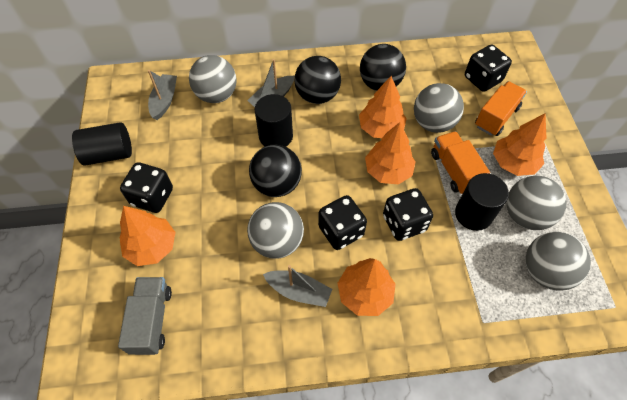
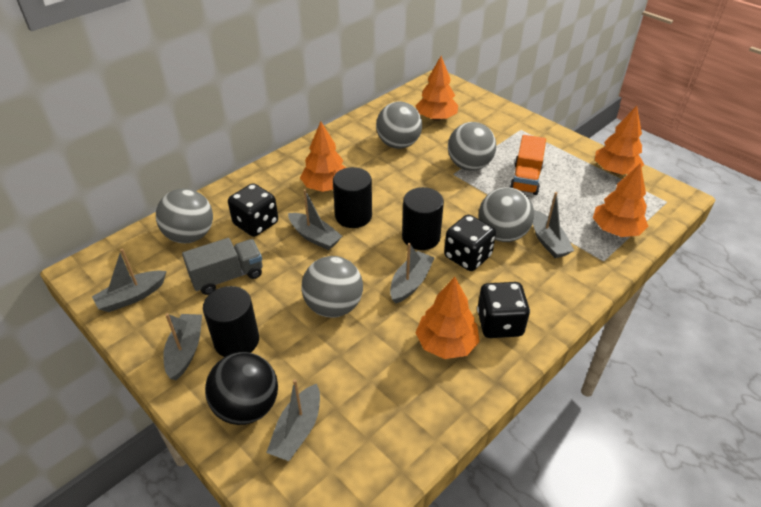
black ball: [249,145,302,197] [294,56,341,104] [360,44,406,91] = 3 -> [205,352,278,425] = 1
black dice: [120,162,173,213] [318,195,367,250] [383,188,433,241] [465,45,512,92] = 4 -> [228,183,278,237] [444,215,496,271] [477,282,530,338] = 3
grey boat: [148,70,177,120] [247,59,294,107] [263,265,332,307] = 3 -> [92,249,167,312] [163,313,202,380] [266,379,320,461] [288,189,342,250] [390,243,435,304] [533,192,574,258] = 6
orange truck: [431,131,490,194] [475,81,527,136] = 2 -> [510,135,546,195] = 1

